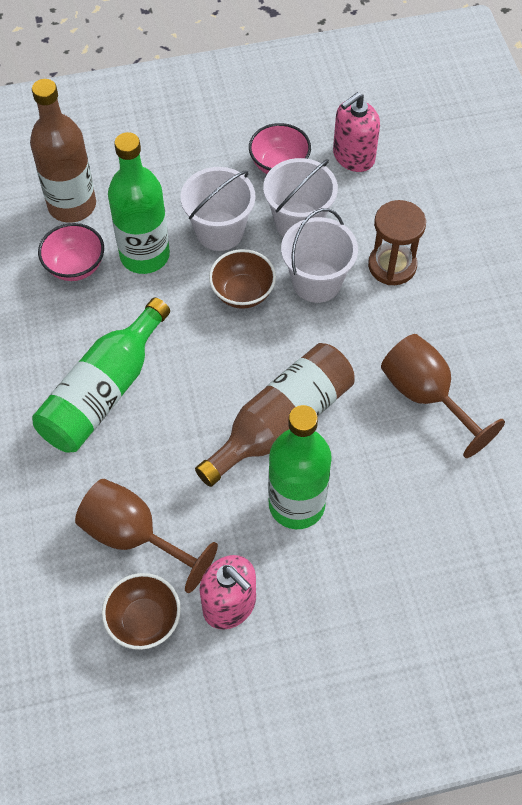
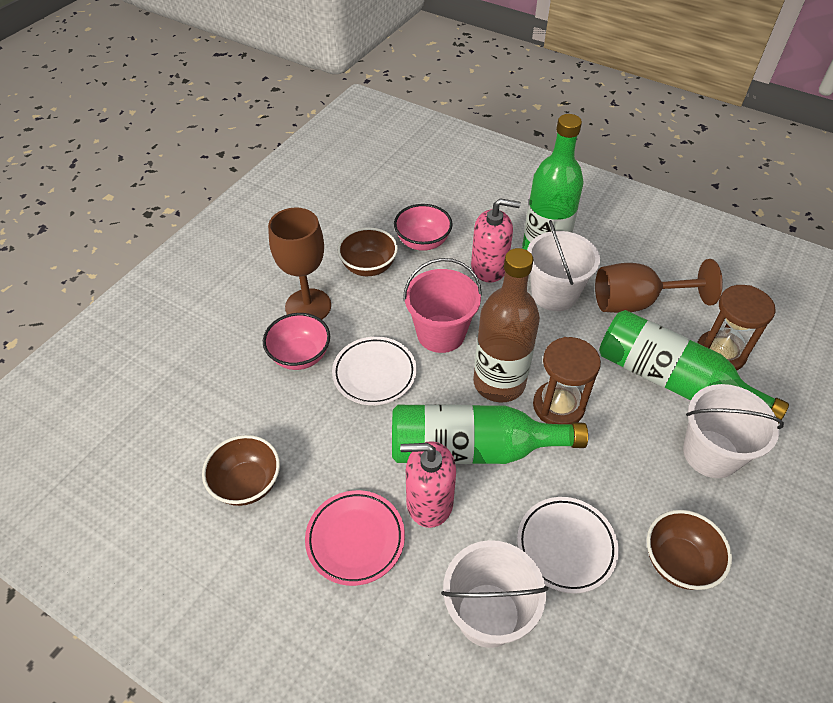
brown bottle: [30,79,96,223] [195,343,354,487] = 2 -> [473,248,540,402] = 1
brown bowl: [102,573,181,650] [209,249,276,309] = 2 -> [202,435,280,506] [337,228,398,276] [647,510,732,590] = 3
brown hourglass: [368,200,426,285] = 1 -> [533,337,601,424] [697,285,776,370] = 2
pink bucket: none = 0 -> [403,258,482,353] = 1
pink plate: none = 0 -> [305,490,405,586] = 1
white plate: none = 0 -> [332,337,417,405] [517,497,619,594] = 2

